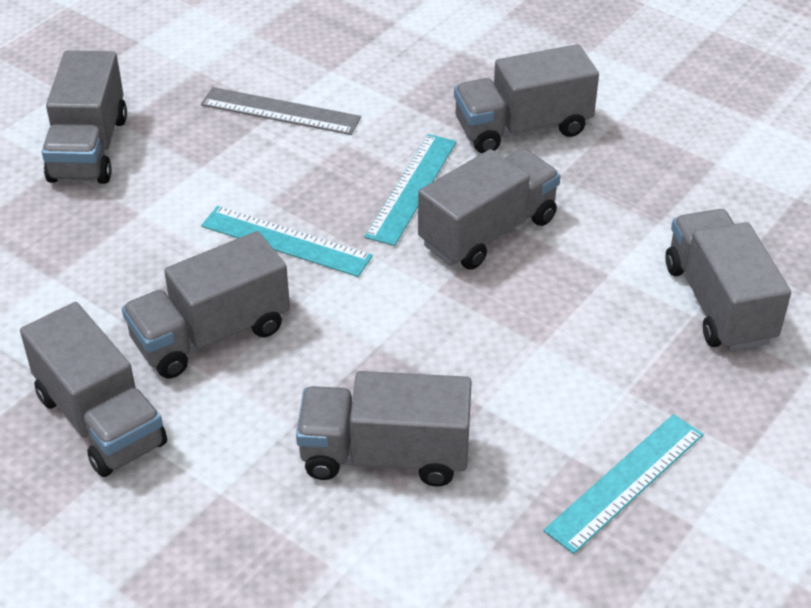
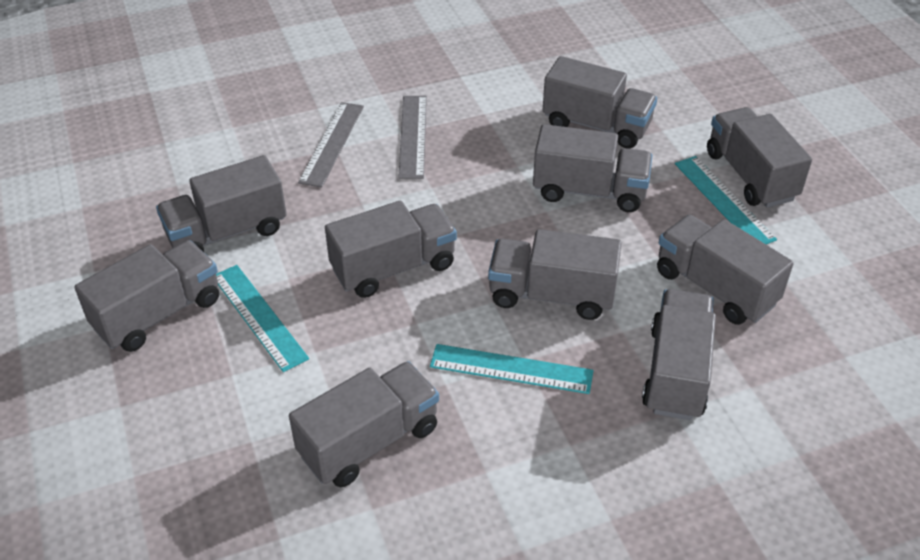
grey ruler: [201,87,361,135] = 1 -> [298,102,364,188] [398,96,427,179] = 2
grey truck: [20,302,167,477] [42,50,127,184] [122,231,290,379] [296,371,472,487] [418,148,561,270] [454,44,599,153] [665,209,791,351] = 7 -> [74,240,219,352] [156,155,287,252] [289,361,439,487] [325,201,457,298] [488,229,622,320] [533,124,653,212] [542,56,657,149] [642,289,716,420] [657,215,794,325] [707,107,812,208] = 10

